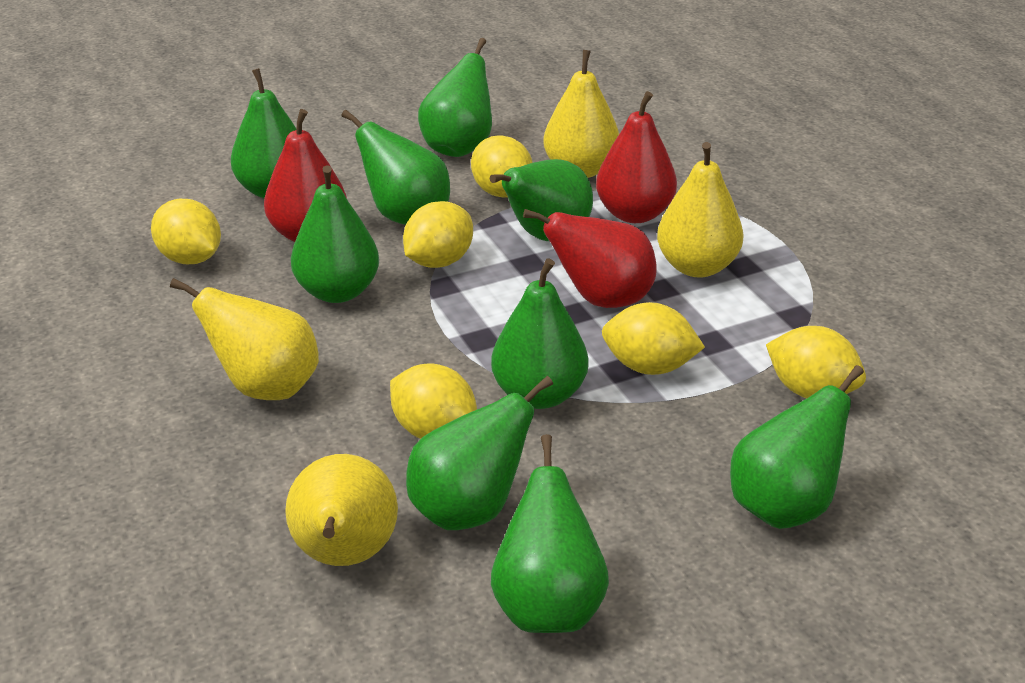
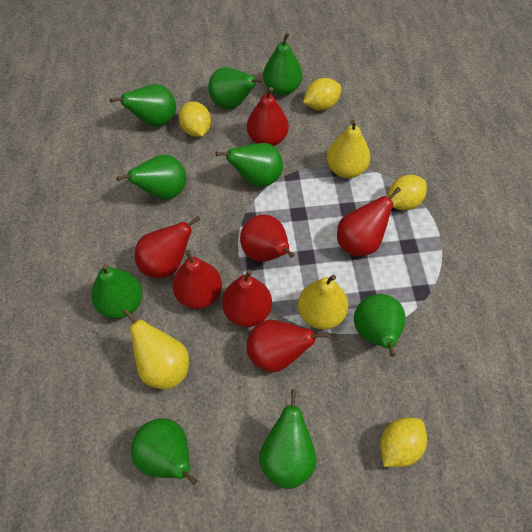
red pear: [264,109,347,242] [523,209,657,308] [596,91,677,223] = 3 -> [135,216,201,278] [172,250,222,309] [222,270,272,327] [240,214,295,262] [246,320,329,372] [247,87,289,146] [337,187,401,257] = 7
yellow lemon: [151,199,221,264] [390,363,477,439] [403,201,473,268] [471,135,533,198] [602,302,705,375] [766,326,866,399] = 6 -> [179,101,211,137] [303,78,342,110] [380,418,427,467] [388,175,427,211] = 4
yellow pear: [170,278,319,400] [285,454,398,566] [543,50,619,178] [657,142,744,278] = 4 -> [123,309,189,389] [298,274,349,330] [327,119,370,178] = 3

